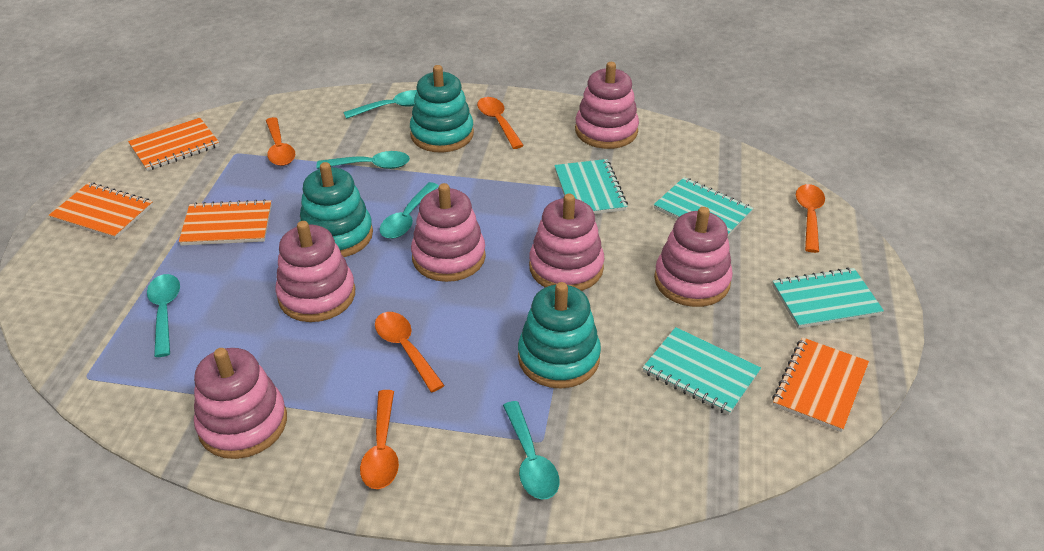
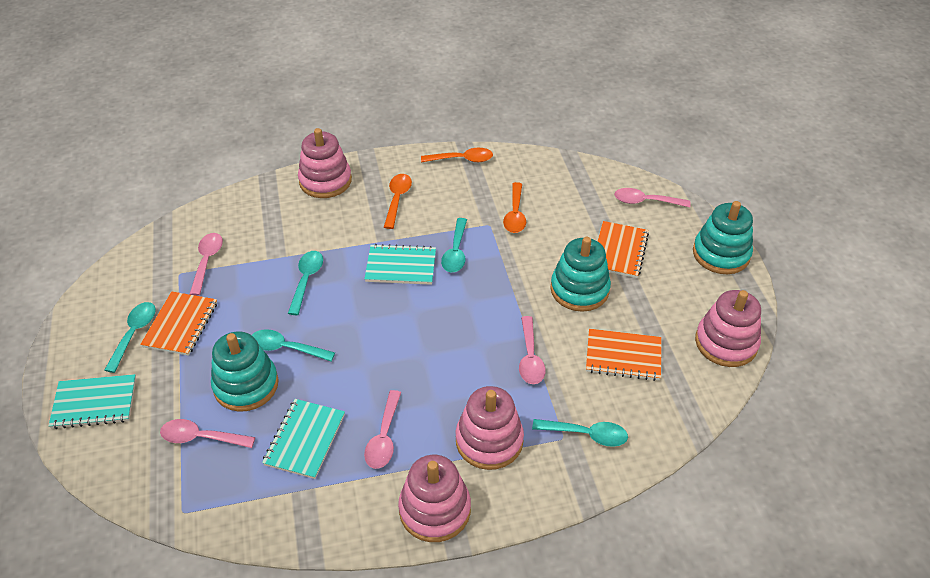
orange notebook: [49,183,153,239] [128,118,220,171] [179,199,272,245] [772,337,869,432] = 4 -> [140,291,217,356] [586,329,661,381] [598,221,649,278] = 3
orange spoon: [266,117,295,166] [360,390,399,489] [375,312,445,392] [477,97,524,149] [796,184,825,253] = 5 -> [384,174,412,229] [421,148,493,162] [503,182,526,233] = 3
pink spoon: none = 0 -> [160,419,255,448] [190,233,223,296] [364,390,401,469] [519,316,546,384] [614,188,691,207] = 5
pink stacking toy: [194,348,287,459] [275,221,355,322] [411,183,486,282] [529,194,604,291] [575,62,639,149] [654,207,733,307] = 6 -> [298,128,352,198] [398,455,471,542] [456,386,524,470] [695,290,761,367] = 4
turquoise notebook: [554,159,628,214] [642,327,761,415] [654,177,753,236] [772,267,884,329] = 4 -> [49,374,136,429] [262,399,345,479] [365,244,436,285] = 3

